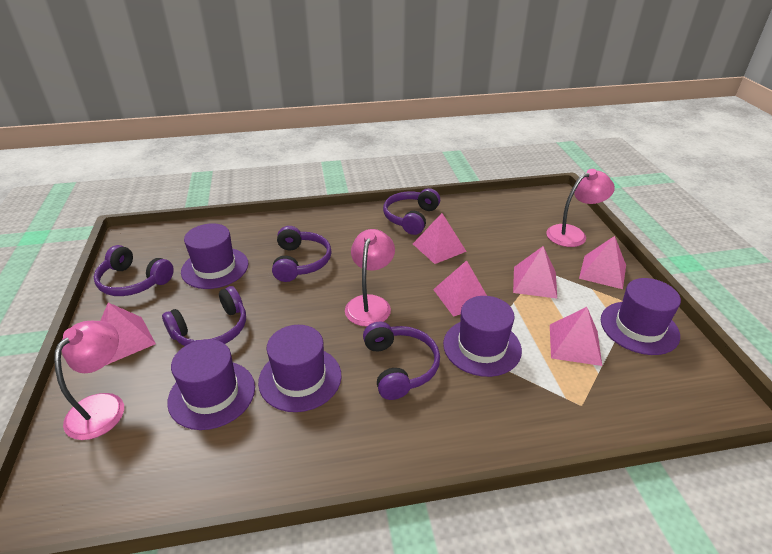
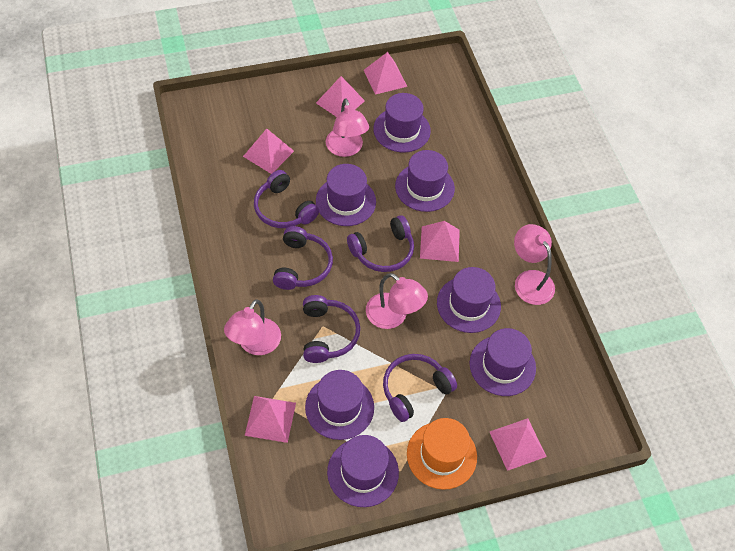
orange hat: none = 0 -> [407,418,477,490] = 1
pink lamp: [54,321,124,440] [345,229,395,326] [546,169,615,247] = 3 -> [224,300,281,355] [326,98,369,157] [366,273,428,329] [514,224,555,305] = 4
purple hat: [167,339,255,430] [181,223,248,289] [258,325,342,412] [443,296,522,377] [601,278,681,355] = 5 -> [305,370,374,440] [316,164,376,226] [327,435,399,507] [373,93,431,152] [395,150,455,212] [437,267,501,333] [469,328,536,396] = 7

